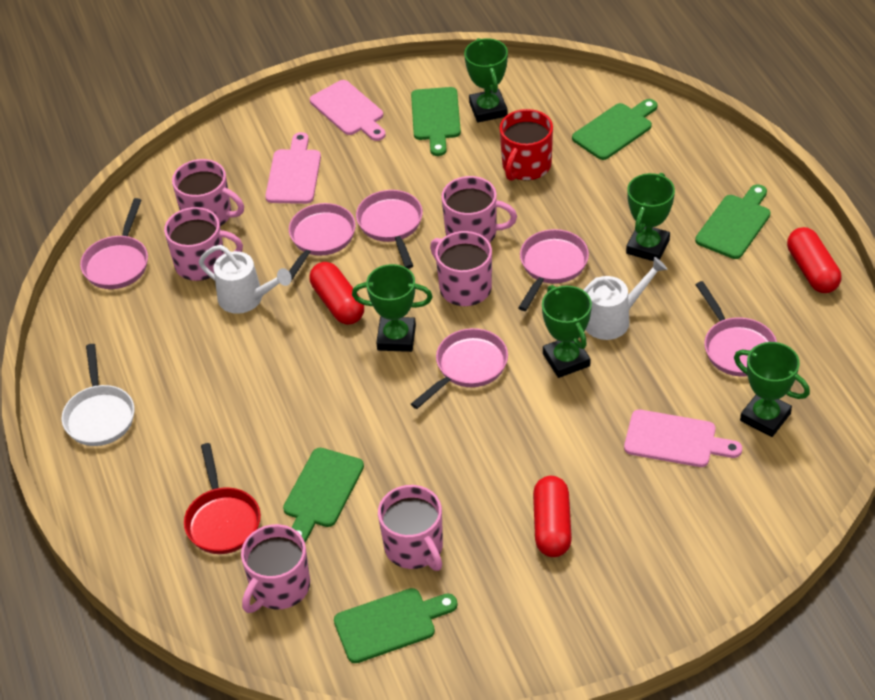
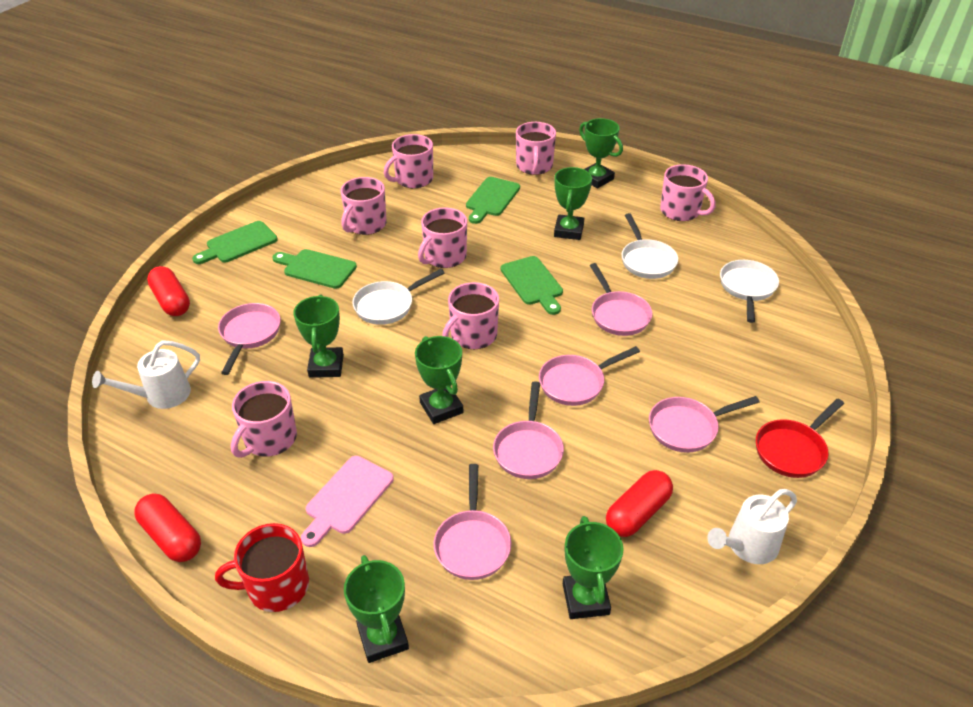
green cutting board: [283,448,364,542] [334,588,458,663] [411,87,461,156] [572,99,658,160] [695,184,770,259] = 5 -> [192,221,278,264] [272,249,357,289] [466,177,520,224] [501,256,563,315] = 4
green trophy: [352,264,433,352] [464,38,508,123] [542,285,592,378] [626,173,675,261] [734,342,810,437] = 5 -> [293,295,344,378] [344,555,409,663] [415,336,463,424] [554,167,592,240] [563,516,624,619] [579,118,623,188] = 6
pink cutting board: [265,132,321,204] [310,80,386,141] [624,410,742,467] = 3 -> [301,456,394,547] = 1
pink mug: [164,207,243,281] [172,159,244,226] [241,524,310,613] [378,485,443,571] [430,231,492,306] [441,176,517,243] = 6 -> [231,381,297,458] [340,177,387,235] [384,134,433,188] [418,207,467,268] [442,282,499,349] [516,122,556,175] [660,164,716,221] = 7
white pan: [62,344,134,446] = 1 -> [352,269,444,325] [622,213,678,279] [720,260,779,323] = 3

